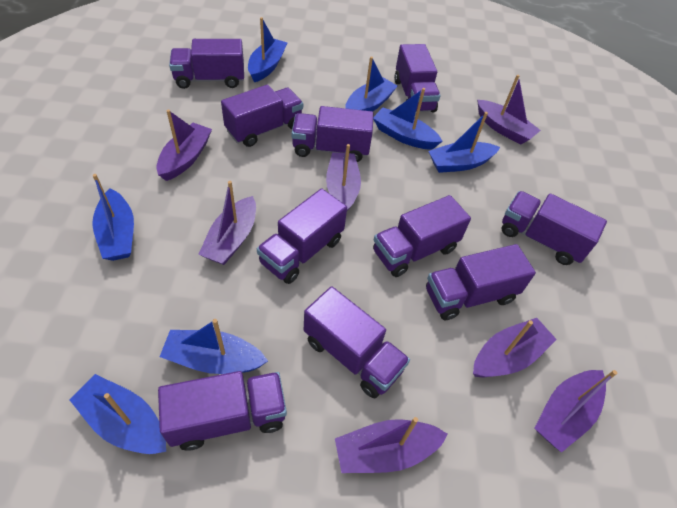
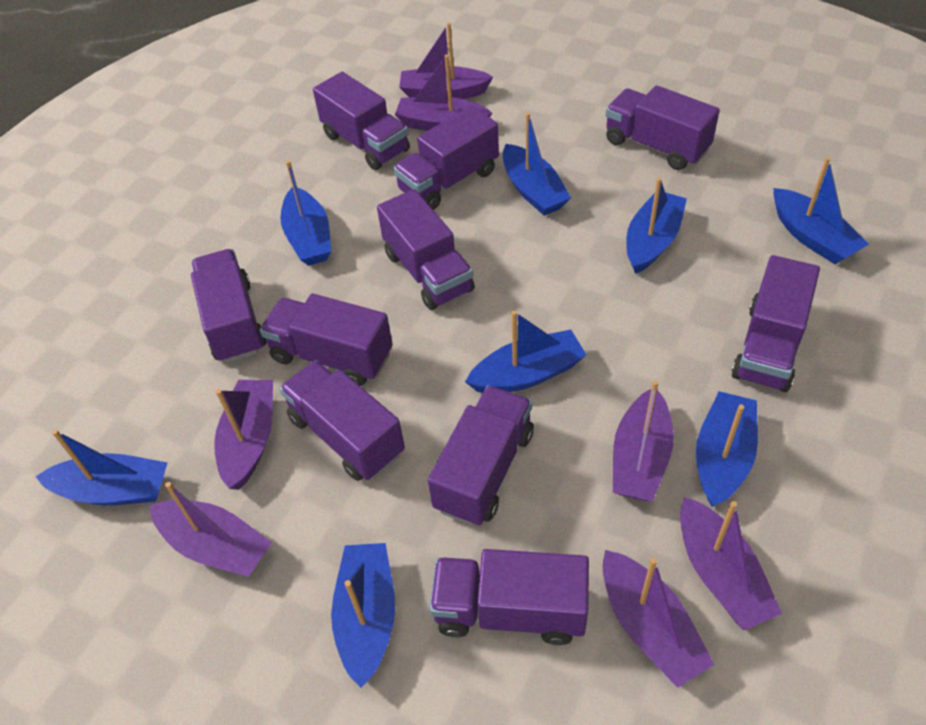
blue boat: [69,374,166,454] [92,174,134,261] [160,319,268,374] [248,17,288,82] [345,56,397,112] [373,88,443,149] [428,112,500,173] = 7 -> [35,429,168,505] [280,160,331,266] [331,543,395,688] [465,311,586,393] [503,112,571,216] [626,177,687,274] [696,391,758,507] [774,157,869,264] = 8

